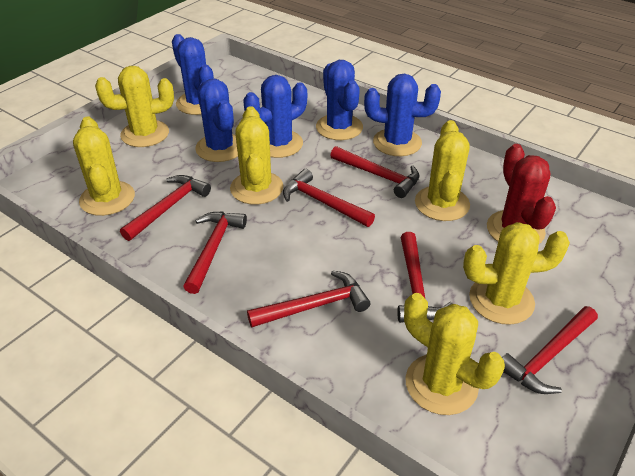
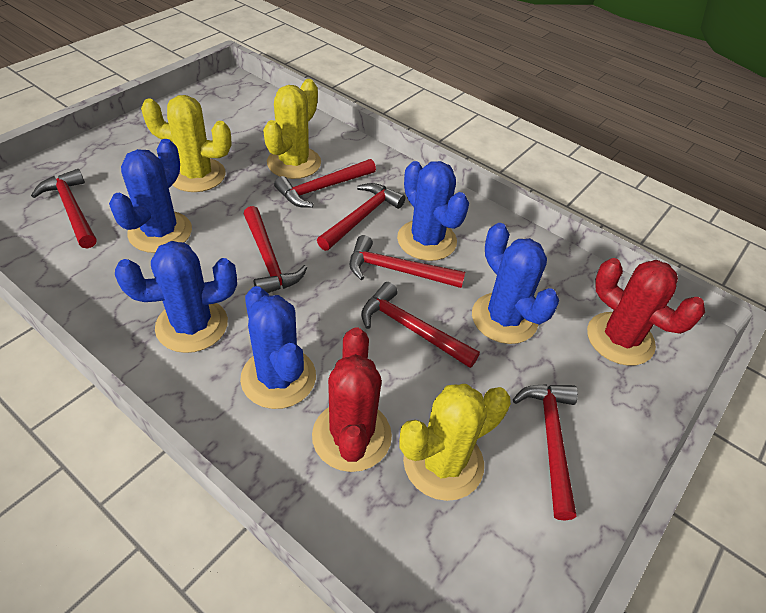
red cactus: [487,144,556,244] = 1 -> [312,327,392,472] [587,258,705,366] = 2
yellow cactus: [73,116,135,216] [95,66,174,147] [230,106,283,205] [404,293,505,415] [415,120,470,221] [463,222,570,325] = 6 -> [141,95,232,192] [263,79,321,179] [399,384,511,501] = 3

